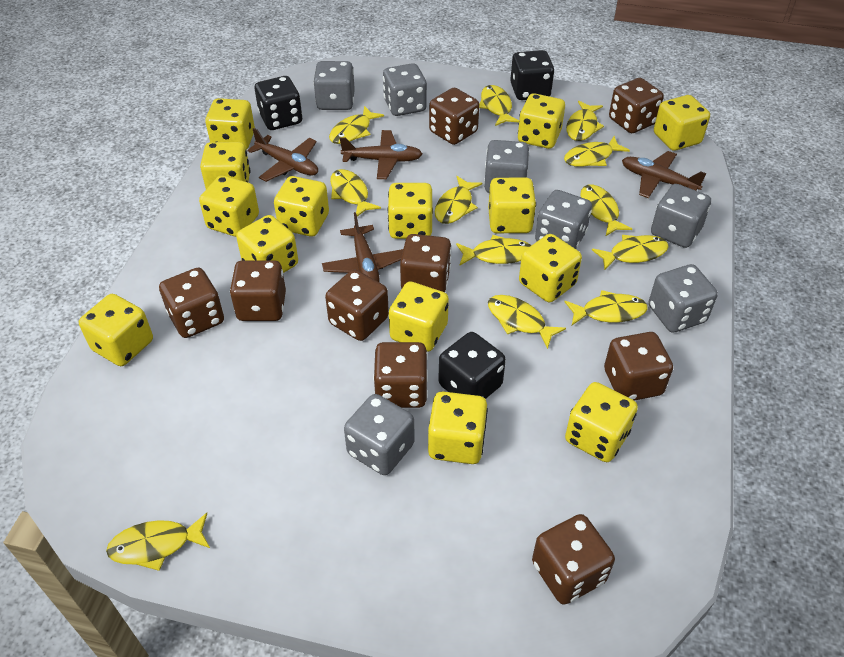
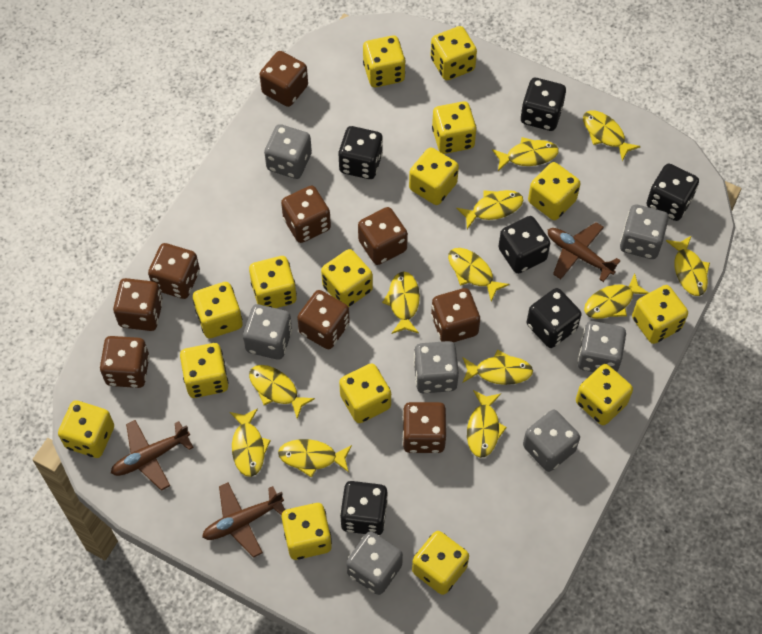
black dice: [255,76,302,130] [438,332,506,399] [510,50,554,100] = 3 -> [338,126,383,179] [340,481,388,535] [498,216,550,274] [521,78,566,131] [527,288,582,348] [647,164,699,221] = 6
brown plane: [247,128,318,182] [322,212,403,282] [340,130,422,179] [622,151,707,198] = 4 -> [111,420,194,491] [202,483,285,558] [548,222,621,282] = 3
yellow dice: [79,294,153,366] [199,175,259,237] [200,142,250,189] [205,98,255,150] [236,215,298,273] [274,176,329,237] [388,183,433,239] [389,282,449,352] [428,391,488,464] [488,178,536,233] [518,93,565,149] [519,234,582,302] [565,382,638,462] [654,95,710,151] = 14 -> [58,400,114,458] [180,343,228,398] [193,282,243,338] [249,256,297,308] [281,503,332,560] [321,249,373,307] [339,363,391,423] [363,35,406,87] [409,147,459,205] [412,531,469,595] [430,26,477,80] [432,101,477,154] [528,162,580,220] [576,364,633,425] [632,285,688,344] = 15

